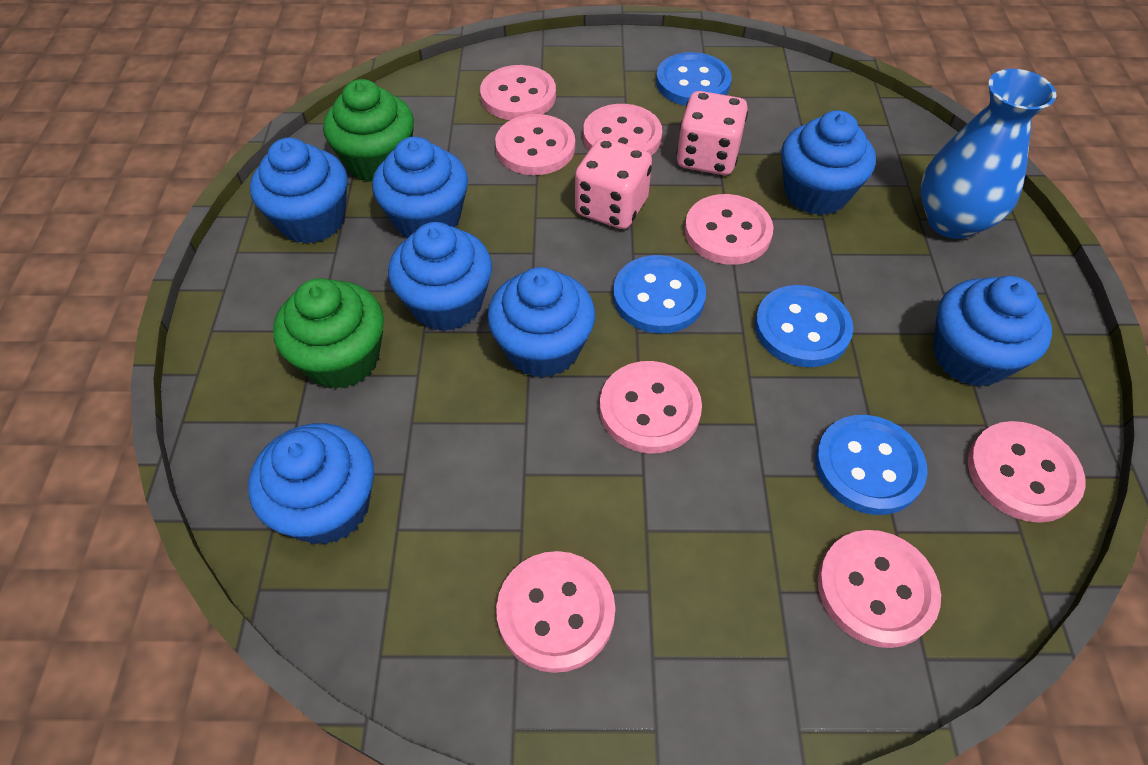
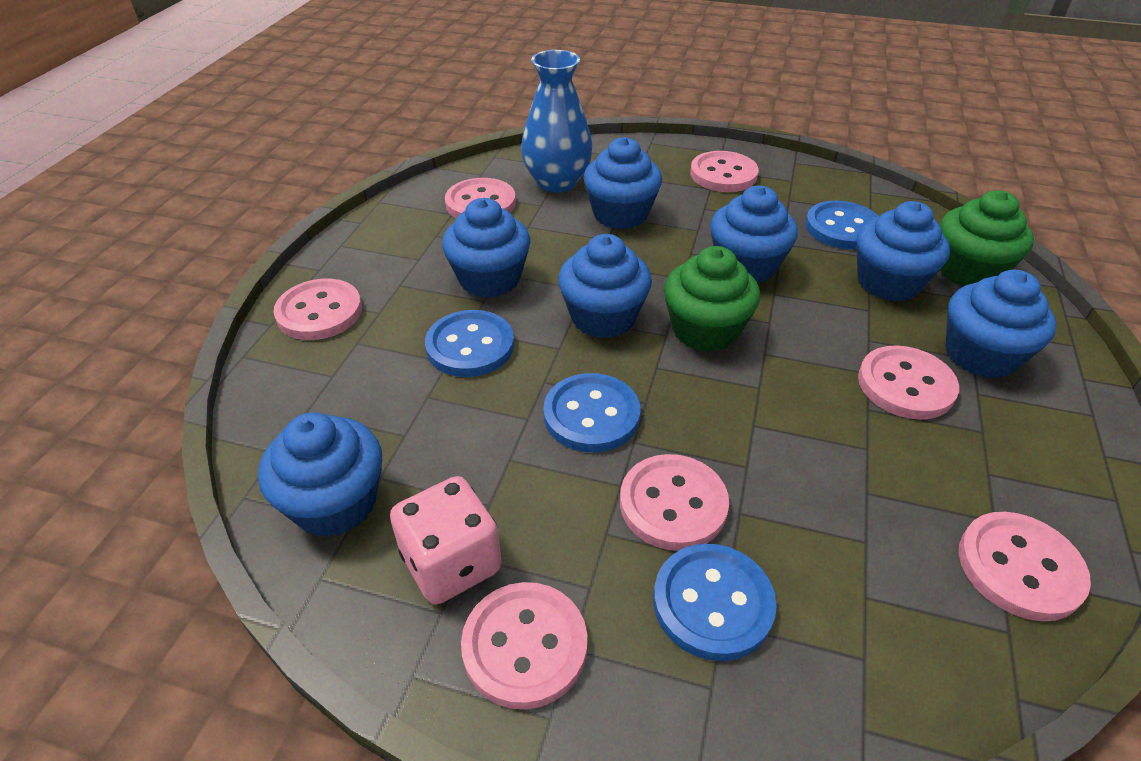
pink button: [480,65,556,120] [495,114,575,175] [496,551,615,673] [583,104,662,156] [600,361,702,453] [684,194,774,265] [818,530,941,648] [968,421,1086,523] = 8 -> [273,279,362,340] [445,178,516,218] [461,582,587,709] [620,454,729,551] [690,151,759,192] [858,345,959,420] [959,512,1091,621] = 7
pink dice: [575,138,652,229] [676,91,748,175] = 2 -> [390,476,502,605] = 1

